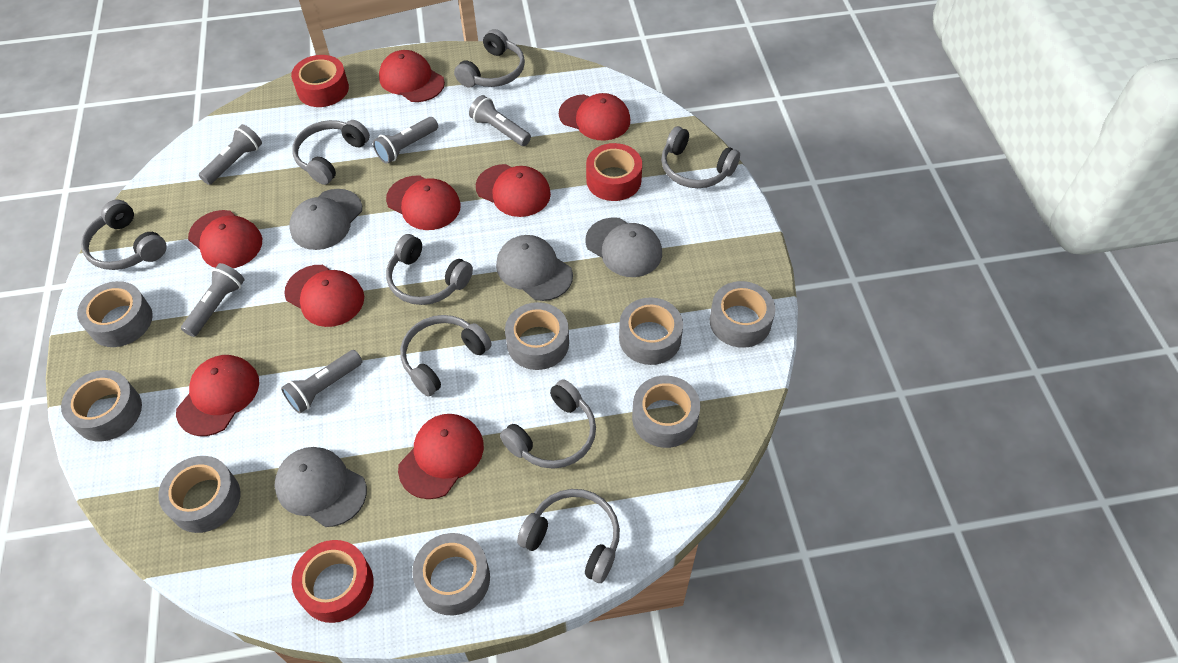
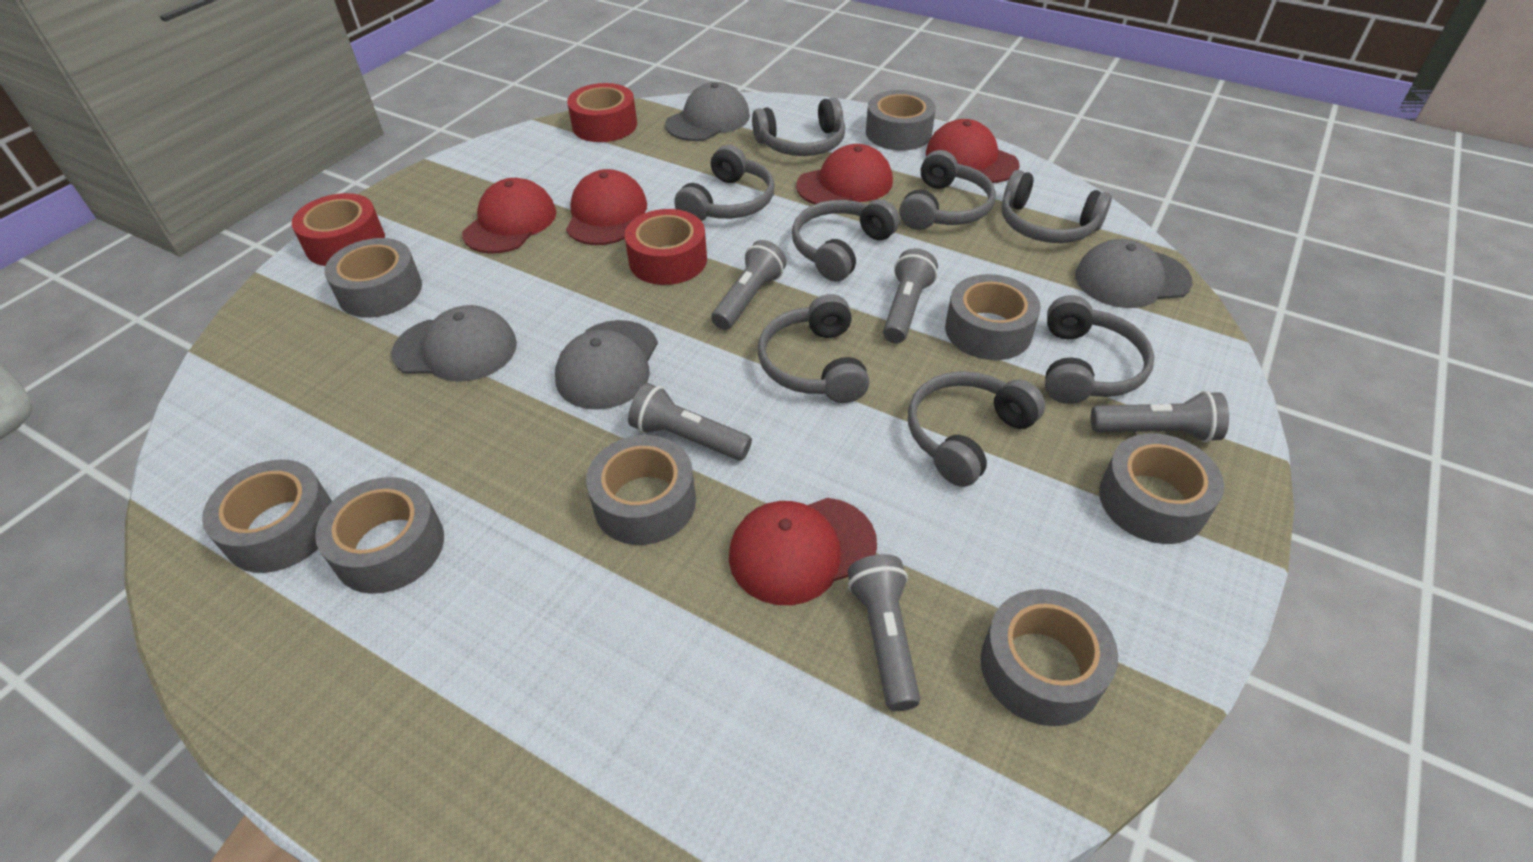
red cap: [176,355,259,436] [188,210,262,268] [284,265,364,327] [379,50,445,102] [386,176,461,230] [398,414,484,499] [476,164,551,217] [559,93,630,141] = 8 -> [462,178,556,254] [566,169,647,245] [729,498,877,605] [796,144,893,204] [926,119,1020,183] = 5

